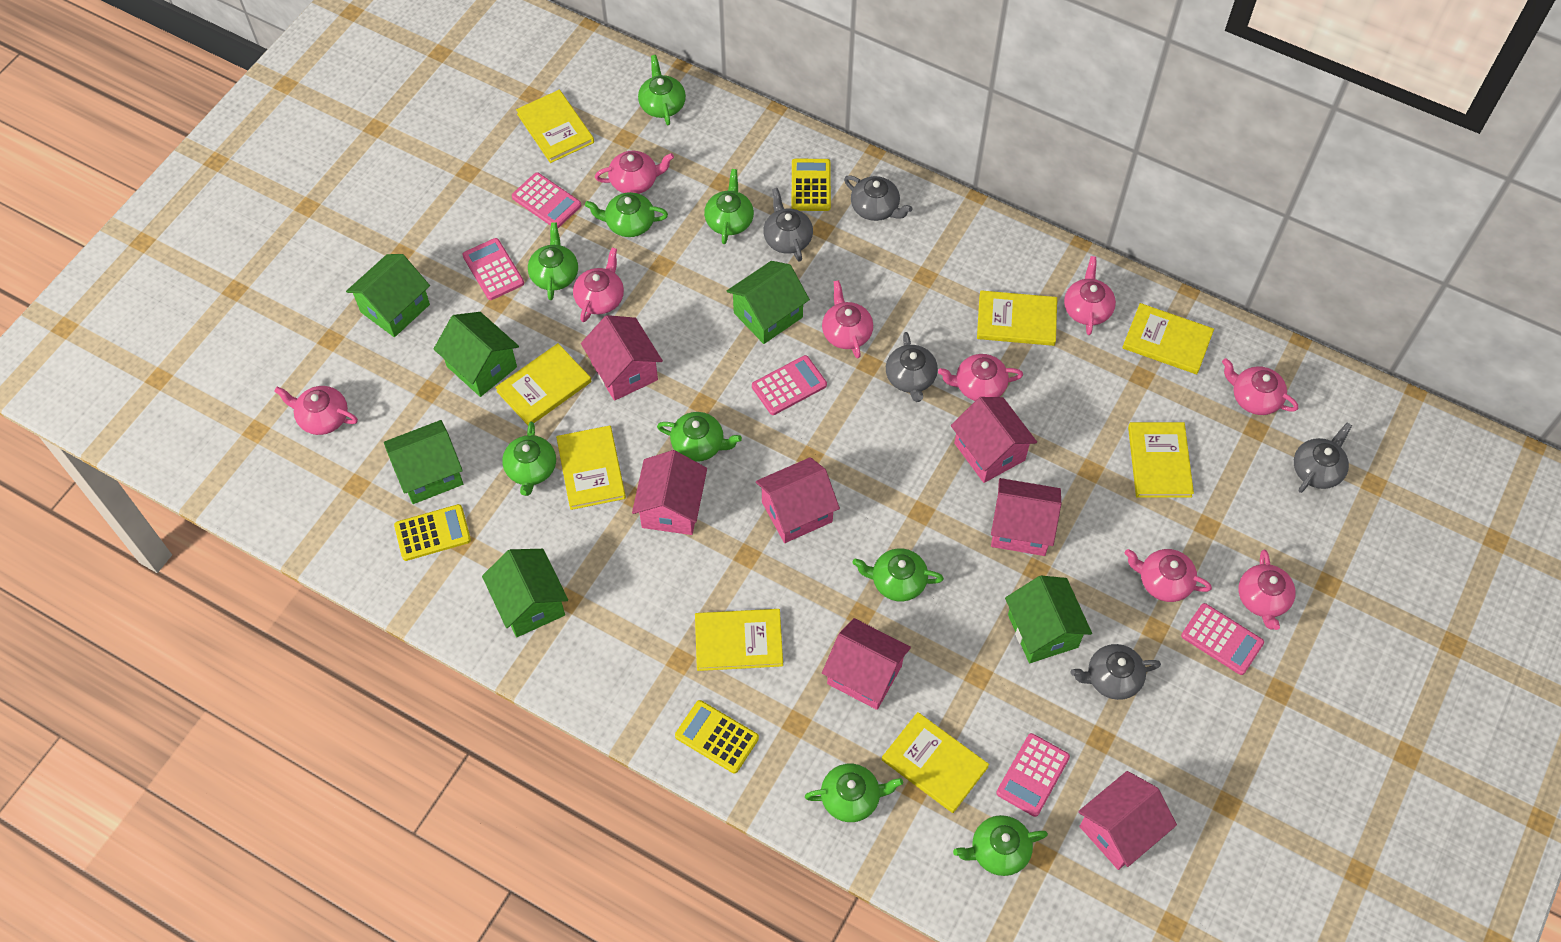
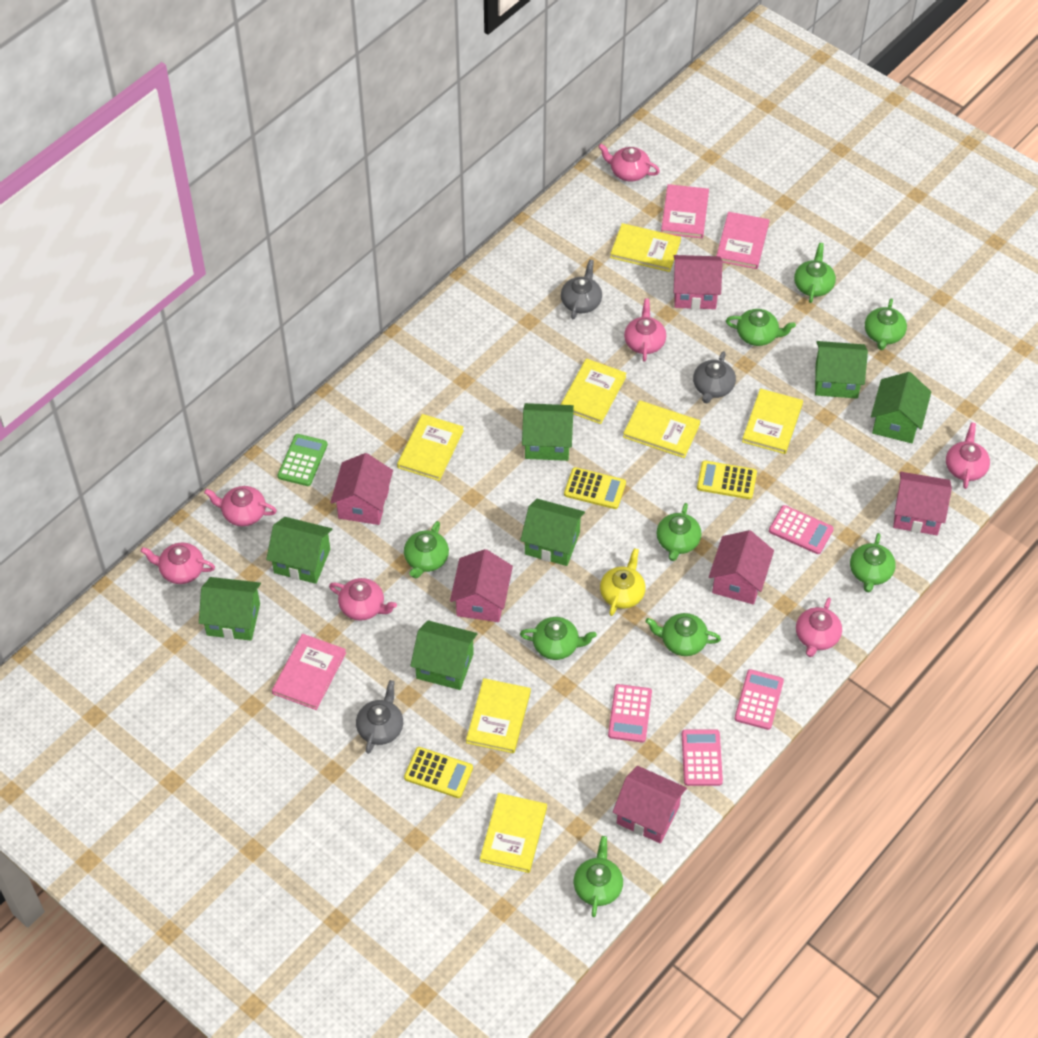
green calculator: none = 0 -> [277,434,328,486] = 1
green house: [346,254,430,337] [384,420,463,504] [434,312,519,397] [482,549,568,637] [727,261,810,344] [1005,575,1092,663] = 6 -> [199,577,261,641] [266,517,333,584] [410,620,477,690] [520,499,585,566] [522,403,574,461] [815,341,868,399] [871,372,931,443] = 7
grey teapot: [763,188,813,262] [844,175,913,221] [886,332,938,402] [1070,644,1161,700] [1294,422,1352,493] = 5 -> [356,680,403,754] [561,260,602,319] [693,351,736,403] = 3
pink book: none = 0 -> [272,634,346,710] [661,184,709,238] [716,212,769,269] = 3
pink calculator: [462,238,524,300] [512,173,581,228] [752,355,827,415] [996,733,1070,817] [1181,603,1264,675] = 5 -> [608,684,652,743] [682,729,723,786] [734,669,784,730] [769,505,834,554] = 4
pink house: [581,315,663,401] [632,450,707,535] [756,457,840,543] [822,618,911,710] [951,397,1037,483] [991,478,1061,556] [1078,771,1177,870] = 7 -> [330,453,393,525] [450,549,513,622] [613,766,687,843] [674,255,723,309] [709,530,774,604] [893,472,952,535] = 6
pink teapot: [274,386,358,435] [573,248,624,322] [595,151,674,194] [822,280,873,359] [938,354,1023,401] [1064,256,1116,335] [1125,549,1212,602] [1222,358,1298,415] [1238,550,1296,630] = 9 -> [141,542,215,584] [204,486,277,526] [329,578,397,621] [598,144,660,182] [624,298,666,362] [796,598,842,657] [946,422,990,489] = 7
yellow book: [495,343,592,425] [516,90,594,163] [556,426,626,510] [695,609,783,671] [882,712,989,813] [977,290,1057,346] [1122,303,1214,374] [1128,422,1194,498] = 8 -> [397,414,464,481] [466,678,531,753] [480,793,547,873] [561,358,627,424] [610,223,681,272] [623,400,700,458] [742,388,803,454] = 7
yellow teapot: none = 0 -> [600,548,646,616] = 1

